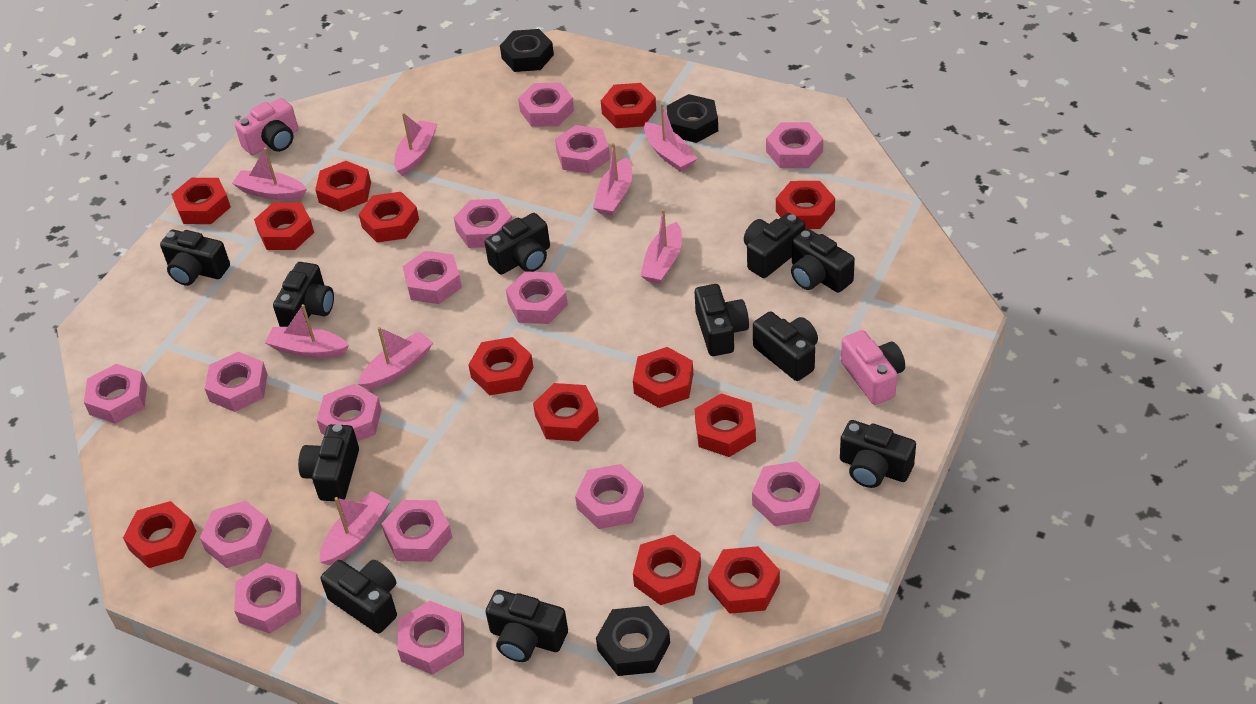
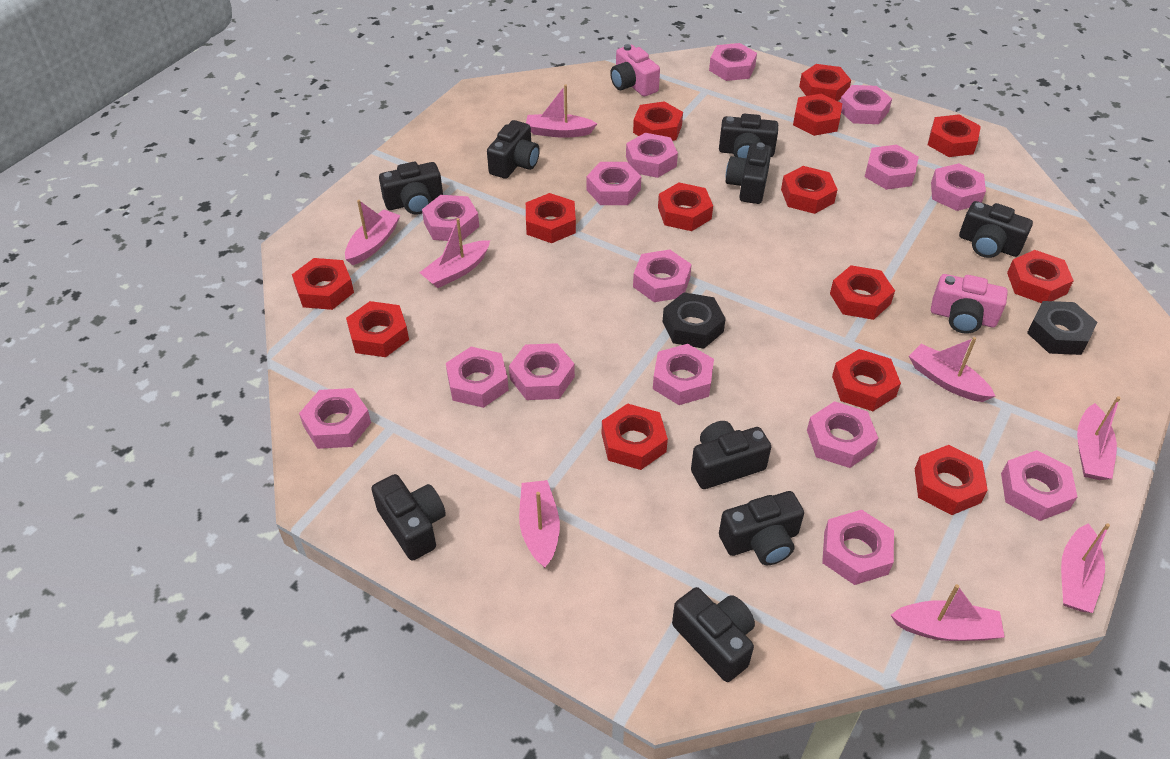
black camera: [160,230,230,286] [273,262,334,327] [298,424,359,501] [321,560,397,634] [484,213,550,275] [486,590,568,662] [695,284,749,356] [744,213,805,278] [753,311,818,381] [791,229,855,293] [840,420,916,488] = 11 -> [371,474,446,561] [379,162,443,215] [487,120,540,179] [672,587,755,682] [691,421,771,489] [719,114,778,158] [719,491,804,565] [726,142,772,204] [959,201,1033,258] = 9
black nut: [500,29,554,72] [596,606,670,676] [667,94,718,143] = 3 -> [663,292,726,349] [1027,301,1097,355] = 2
red nut: [123,501,196,568] [171,178,231,224] [254,202,314,250] [315,161,371,212] [359,192,419,242] [468,337,533,395] [533,383,599,441] [601,83,656,128] [633,347,693,408] [633,535,701,605] [695,393,756,457] [708,546,780,614] [776,181,835,229] = 13 -> [292,258,354,310] [346,301,409,357] [526,193,576,243] [602,403,668,470] [633,101,683,141] [658,182,713,231] [781,166,838,214] [793,94,842,136] [799,64,851,101] [830,265,895,320] [832,349,901,411] [915,445,988,515] [928,114,981,157] [1007,250,1074,303] = 14

